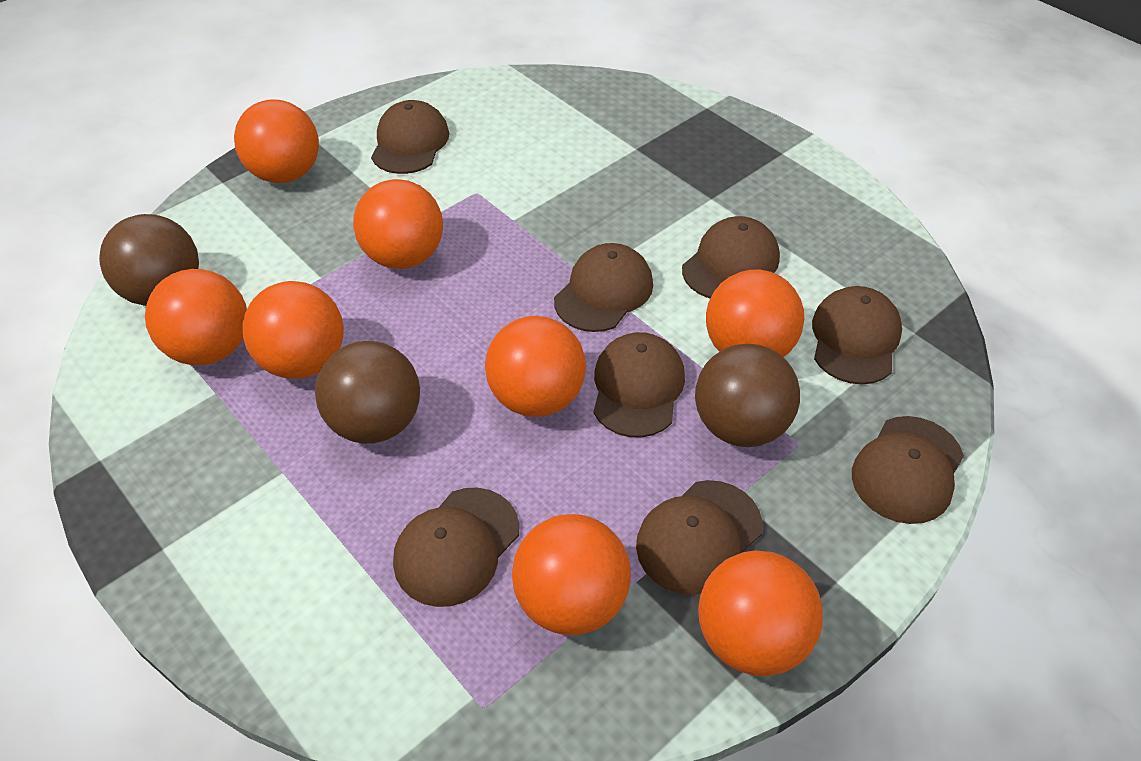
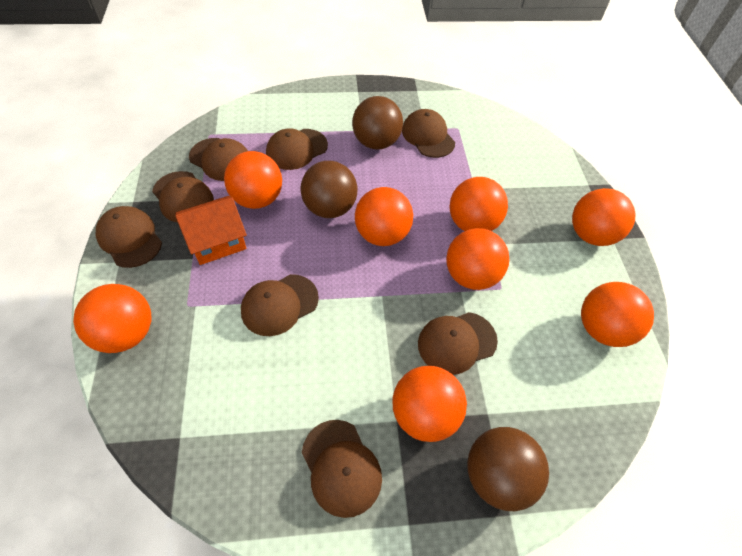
orange house: none = 0 -> [175,196,247,265] = 1

